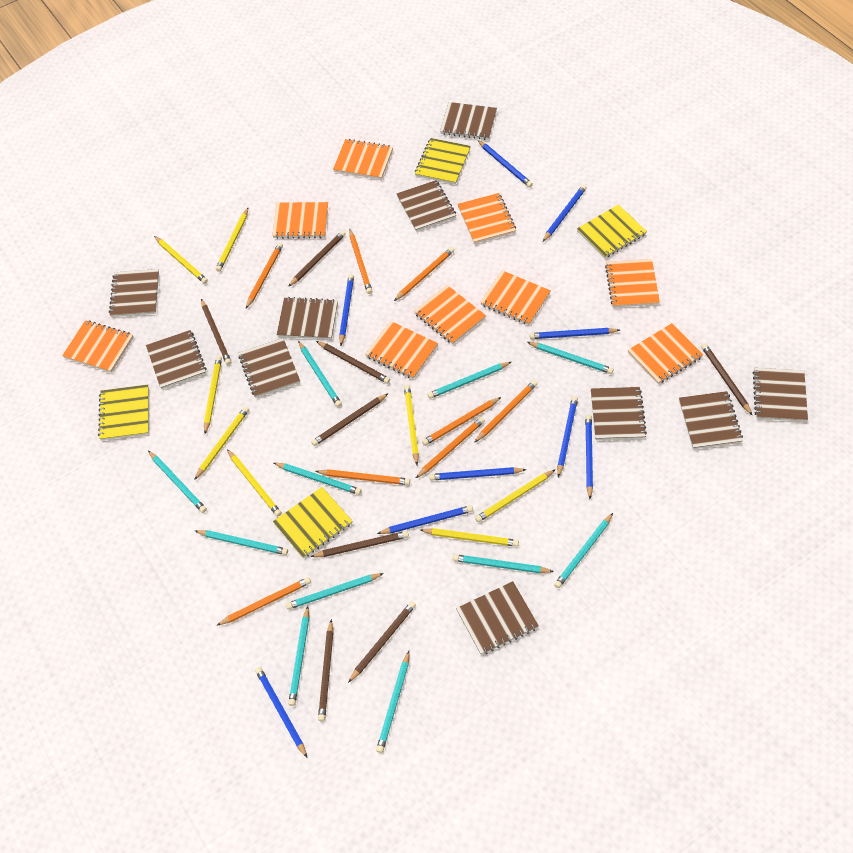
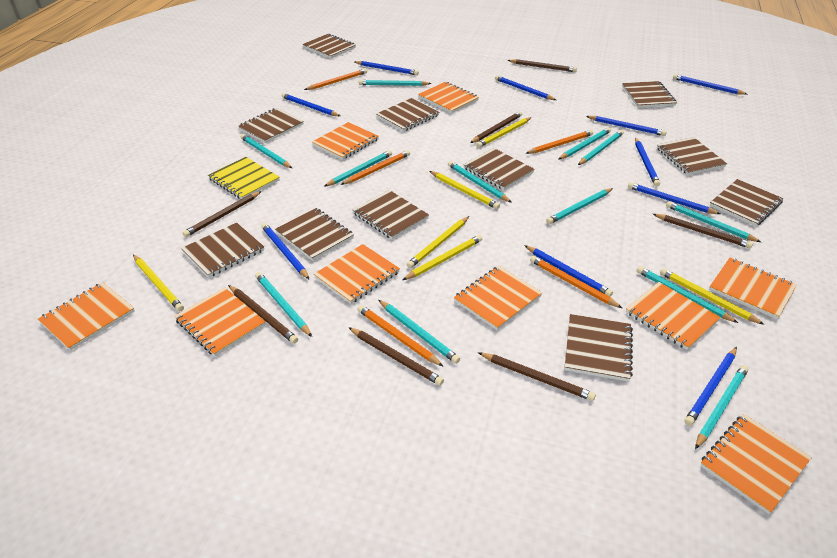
blue pencil: [255,667,307,758] [339,274,354,346] [377,505,473,534] [429,467,527,480] [478,140,533,187] [529,328,620,339] [543,185,587,242] [557,396,578,477] [585,415,593,499] = 9 -> [261,223,310,280] [281,93,340,116] [355,61,419,75] [495,75,556,100] [524,245,613,297] [586,116,666,136] [628,182,720,214] [635,138,660,186] [673,74,747,95] [684,347,737,426] = 10
brown notebook: [109,269,159,317] [146,330,206,389] [239,338,300,398] [277,297,338,340] [396,180,456,232] [440,102,497,140] [456,581,539,655] [591,387,647,440] [679,391,743,449] [753,368,808,422] = 10 -> [181,223,264,278] [238,108,304,143] [275,208,354,261] [302,34,356,58] [352,190,429,239] [376,98,439,132] [463,148,535,190] [565,314,633,382] [622,81,677,108] [657,137,727,175] [710,179,784,226] = 11
brown pencil: [201,299,232,365] [288,231,346,287] [310,531,409,557] [311,393,389,446] [316,341,390,384] [318,619,333,721] [348,601,416,683] [701,344,752,415] = 8 -> [182,191,262,237] [228,285,298,344] [348,327,444,386] [470,111,522,143] [478,352,596,401] [508,59,577,72] [653,214,753,249] = 7
orange pencil: [216,577,311,626] [246,243,283,308] [315,469,410,485] [349,229,372,294] [394,247,454,301] [416,417,485,478] [422,397,501,446] [474,380,537,443] = 8 -> [304,69,367,90] [340,150,410,185] [357,305,443,366] [525,130,593,154] [530,256,622,308] = 5
turquoise pencil: [148,451,207,513] [195,530,288,555] [274,463,361,495] [286,573,384,610] [288,606,309,706] [298,341,342,407] [376,651,409,753] [428,362,511,399] [453,554,554,573] [527,342,613,374] [554,513,613,588] = 11 -> [241,134,292,168] [255,272,312,337] [324,150,392,187] [359,80,431,86] [378,300,460,364] [448,161,512,203] [546,188,613,224] [558,128,611,160] [578,130,624,165] [637,266,738,323] [666,201,761,242] [695,365,748,449] = 12
yellow notebook: [98,384,149,441] [273,487,352,559] [415,138,471,184] [577,205,647,258] = 4 -> [208,157,280,199] = 1
yellow pencil: [154,236,208,284] [194,406,249,480] [204,356,222,434] [216,208,248,272] [227,449,282,517] [404,385,419,465] [420,528,519,547] [475,469,556,522] = 8 -> [133,254,184,311] [403,235,482,280] [406,216,469,268] [429,171,500,209] [476,117,532,148] [660,268,765,325] = 6

